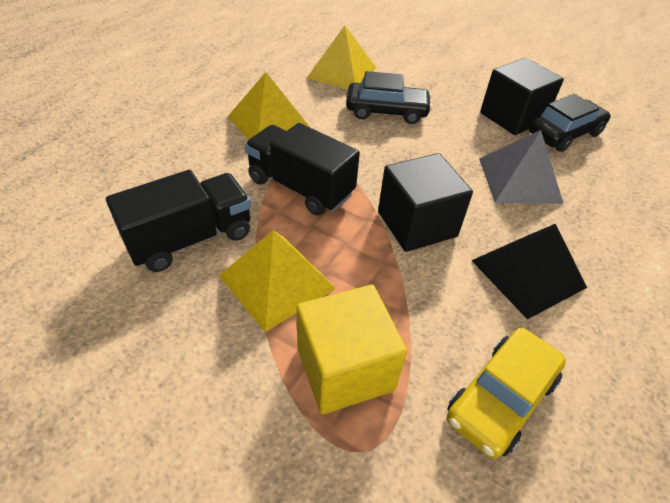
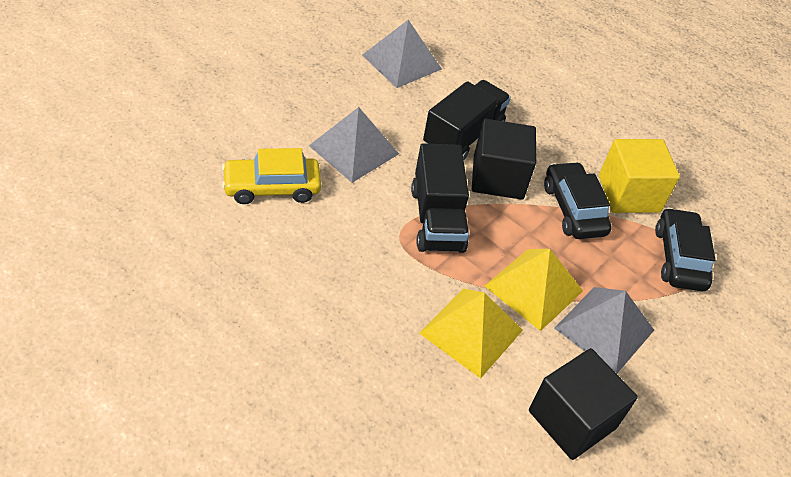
black pyramid: [471,224,587,319] = 1 -> none = 0
grey pyramid: [479,130,564,204] = 1 -> [309,107,399,183] [362,20,442,88] [554,287,654,374] = 3
yellow pyramid: [219,230,336,332] [228,72,310,140] [307,25,376,90] = 3 -> [419,288,523,379] [485,249,583,331] = 2

